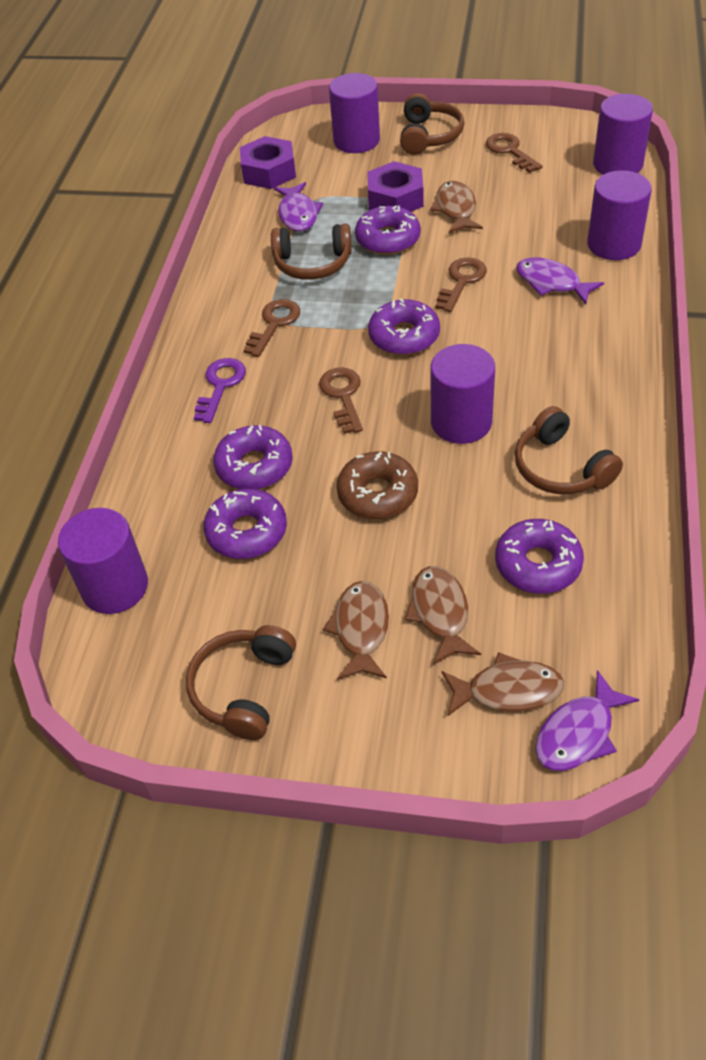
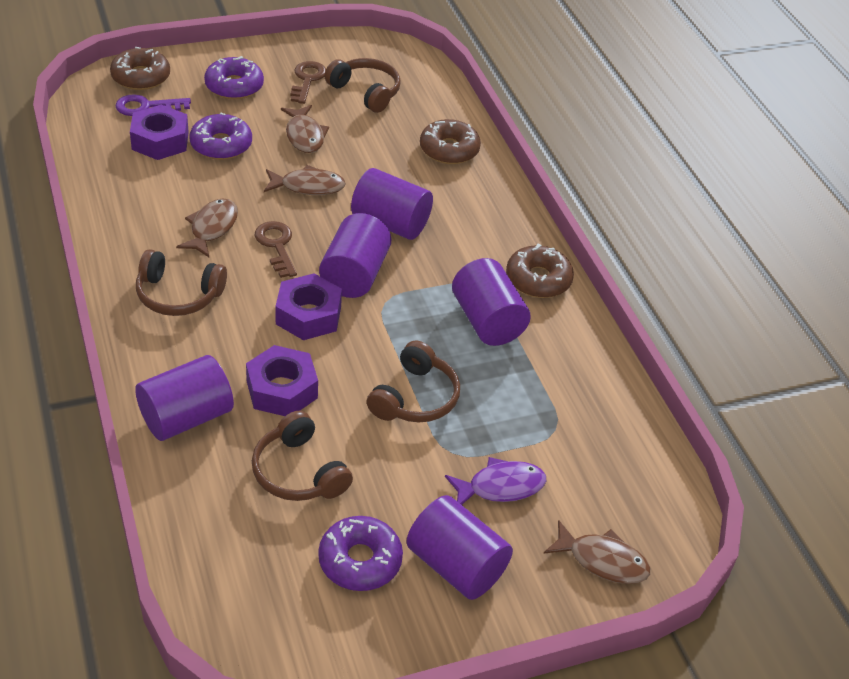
brown donut: [336,452,418,519] = 1 -> [110,47,170,90] [420,119,481,164] [506,244,574,298] = 3
brown key: [244,299,300,357] [319,367,363,434] [436,258,487,312] [486,133,542,173] = 4 -> [255,221,297,278] [291,61,326,104] = 2
purple donut: [203,488,287,559] [213,425,293,489] [355,205,421,255] [368,298,440,355] [495,519,584,594] = 5 -> [189,113,252,160] [204,56,264,99] [318,516,403,591] = 3
purple fish: [274,182,323,231] [516,257,604,305] [535,670,640,771] = 3 -> [445,457,546,505] = 1
purple nut: [240,136,296,189] [367,161,424,212] = 2 -> [130,104,189,160] [246,345,318,416] [275,273,342,340] = 3

